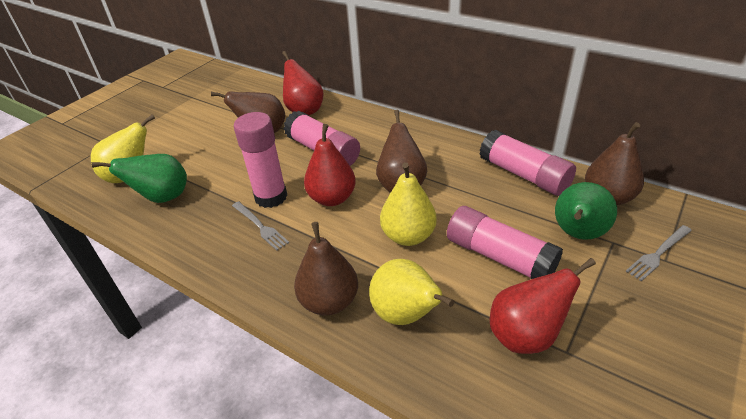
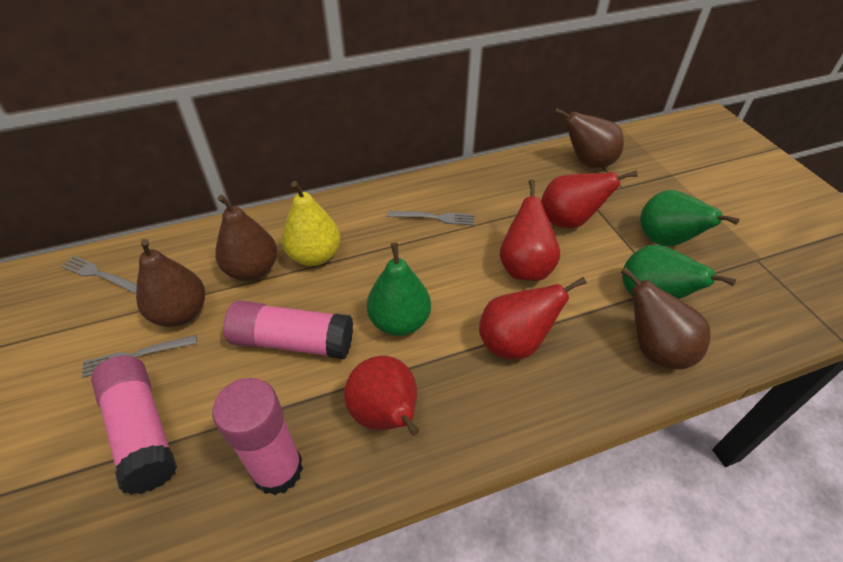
green pear: [91,154,187,203] [555,182,617,240] = 2 -> [367,242,431,336] [622,245,736,299] [640,190,740,246] = 3
grey fork: [232,201,289,251] [625,225,692,281] = 2 -> [61,256,137,294] [82,335,197,378] [387,211,474,225] = 3
pink glue stick: [234,112,287,208] [284,111,360,166] [447,206,563,279] [479,130,576,196] = 4 -> [91,355,177,495] [212,378,303,495] [223,300,353,359] = 3
red pear: [282,51,323,115] [304,124,356,206] [490,258,596,354] = 3 -> [344,356,419,436] [479,277,586,359] [500,179,560,281] [541,170,638,228] = 4
yellow pear: [91,114,155,183] [369,259,454,325] [380,162,437,246] = 3 -> [282,181,340,266] = 1

